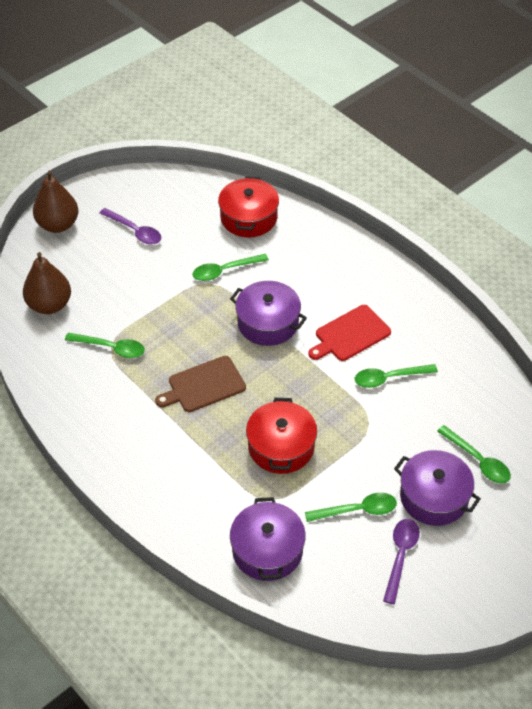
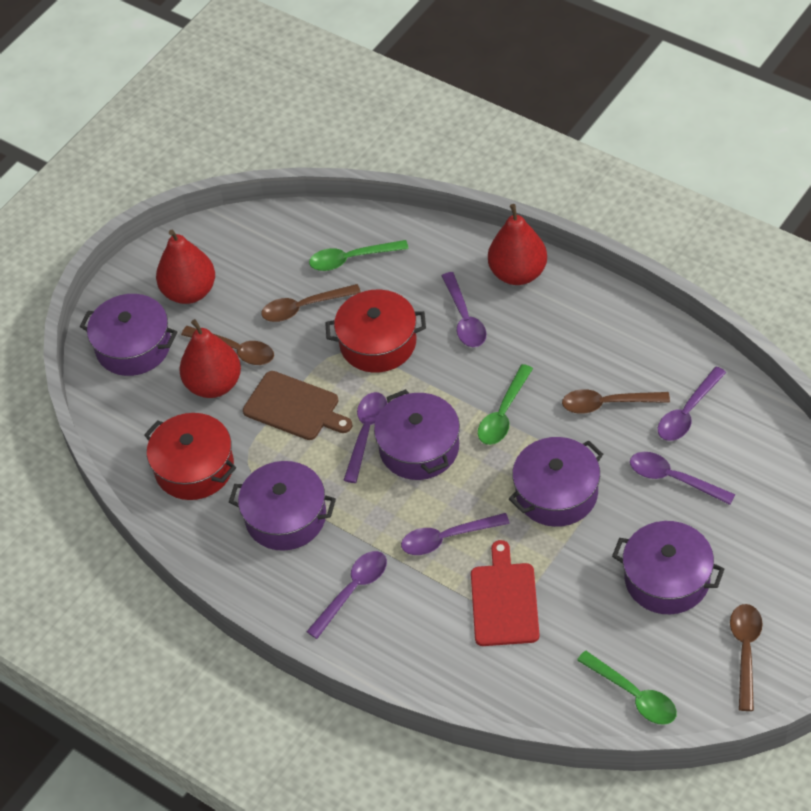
brown pear: [23,252,71,314] [33,171,79,233] = 2 -> none = 0
brown spoon: none = 0 -> [181,326,274,365] [261,284,361,322] [562,389,670,414] [730,604,762,711] = 4
green spoon: [65,333,145,358] [193,254,269,281] [305,492,397,522] [355,364,438,388] [437,425,511,483] = 5 -> [309,240,409,271] [478,364,533,445] [577,651,677,725] = 3
purple pot: [230,281,307,346] [230,497,306,581] [394,450,481,526] = 3 -> [79,294,177,376] [229,461,336,551] [374,389,460,480] [509,437,603,527] [612,521,724,614] = 5
purple spoon: [100,208,161,245] [383,519,420,604] = 2 -> [306,551,387,639] [343,392,387,483] [401,513,510,555] [442,272,486,347] [630,452,735,505] [658,367,726,441] = 6
red pear: none = 0 -> [156,230,215,304] [179,319,241,398] [488,204,547,285] = 3

